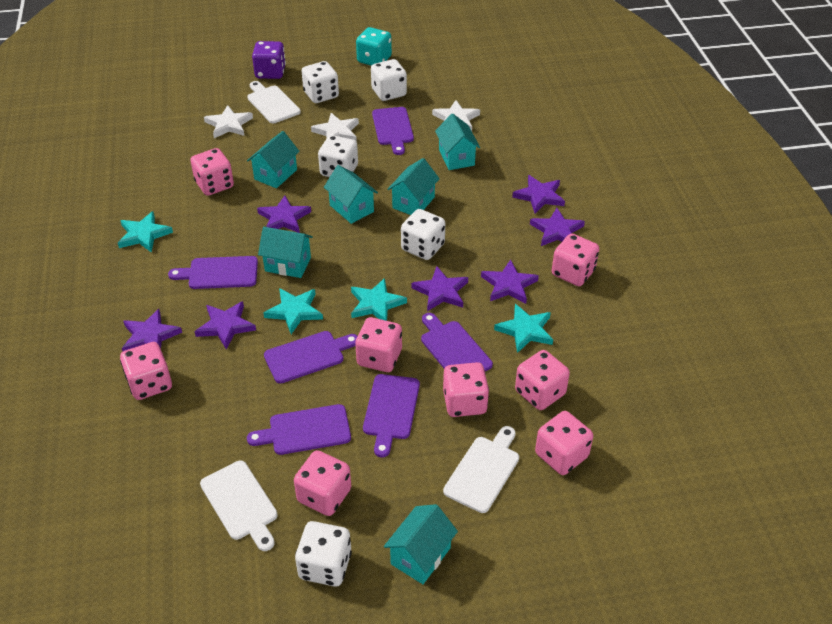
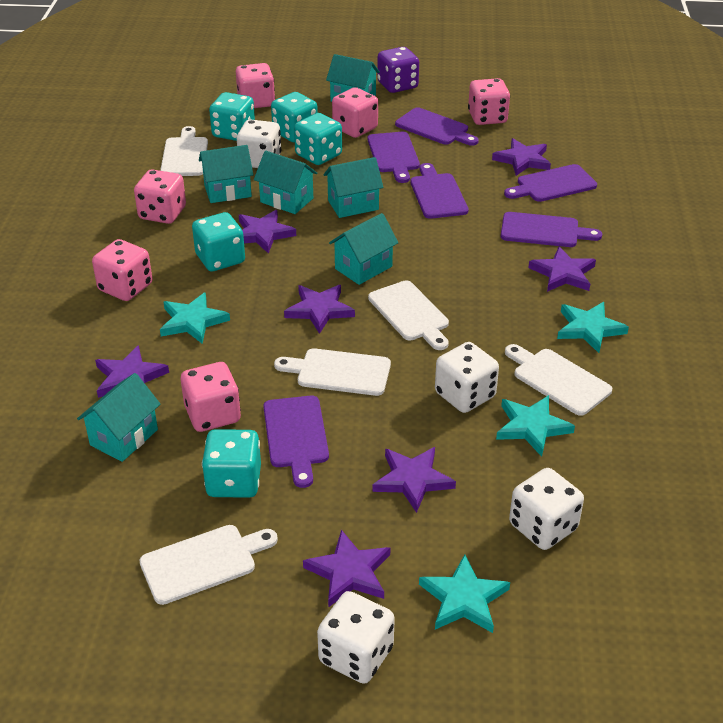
pink dice: [120,342,172,400] [190,148,234,196] [294,450,351,516] [355,317,402,372] [443,362,489,417] [515,350,570,410] [535,411,593,475] [552,233,599,286] = 8 -> [92,239,152,301] [134,169,186,224] [181,362,241,432] [236,63,275,108] [332,87,378,138] [468,78,510,125] = 6
turquoise dice: [356,27,392,66] = 1 -> [192,212,245,271] [202,429,261,498] [209,92,255,141] [271,92,318,142] [294,113,342,165] = 5
white cutting board: [200,461,278,551] [247,81,301,123] [443,426,519,513] = 3 -> [139,525,278,605] [160,126,208,176] [274,348,391,396] [368,280,449,350] [505,344,612,416] = 5
white dice: [295,521,352,587] [302,61,339,103] [318,135,358,177] [371,59,407,101] [401,209,445,260] = 5 -> [237,119,281,168] [317,591,395,684] [435,342,499,413] [509,468,584,550] = 4
white star: [204,105,253,138] [311,113,359,142] [432,100,480,131] = 3 -> none = 0

